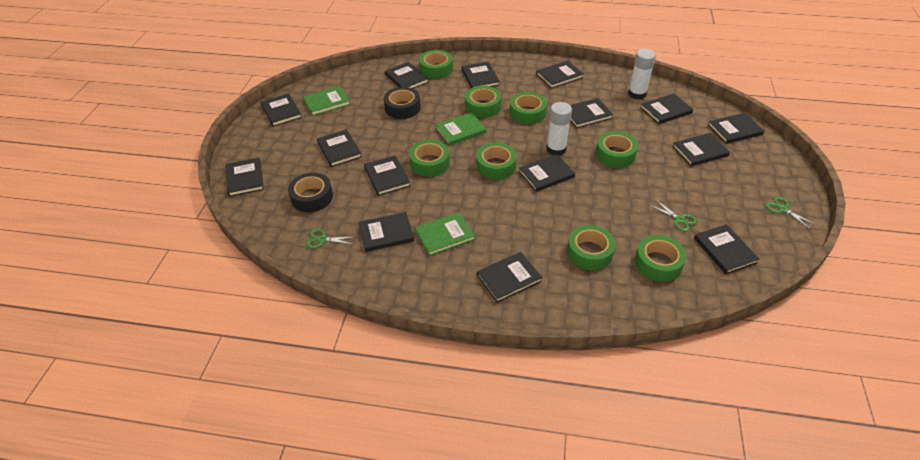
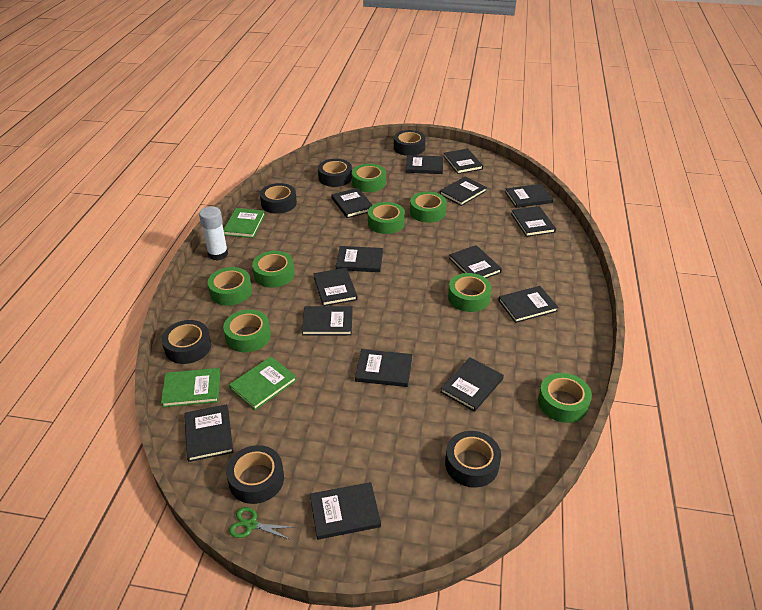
black tape: [288,173,333,212] [384,87,421,119] = 2 -> [161,320,211,364] [226,445,284,504] [260,183,297,214] [318,159,352,187] [394,130,426,156] [445,431,501,488] = 6
green scissors: [305,229,354,249] [650,200,698,232] [766,197,816,229] = 3 -> [229,507,295,540] = 1
white glue stick: [547,102,572,156] [628,49,656,100] = 2 -> [199,206,228,261] = 1

